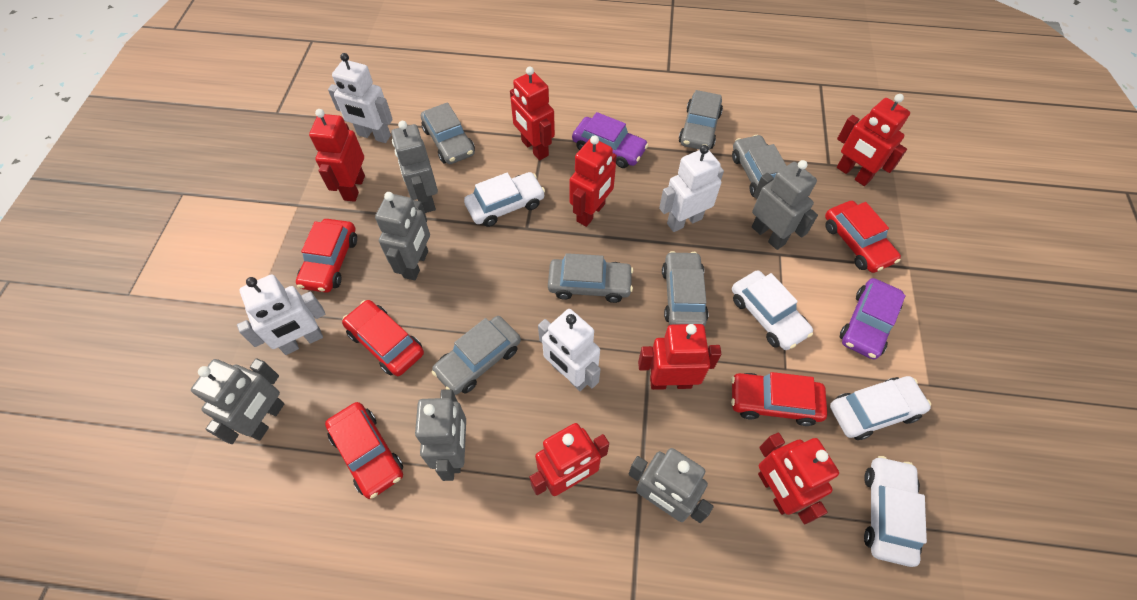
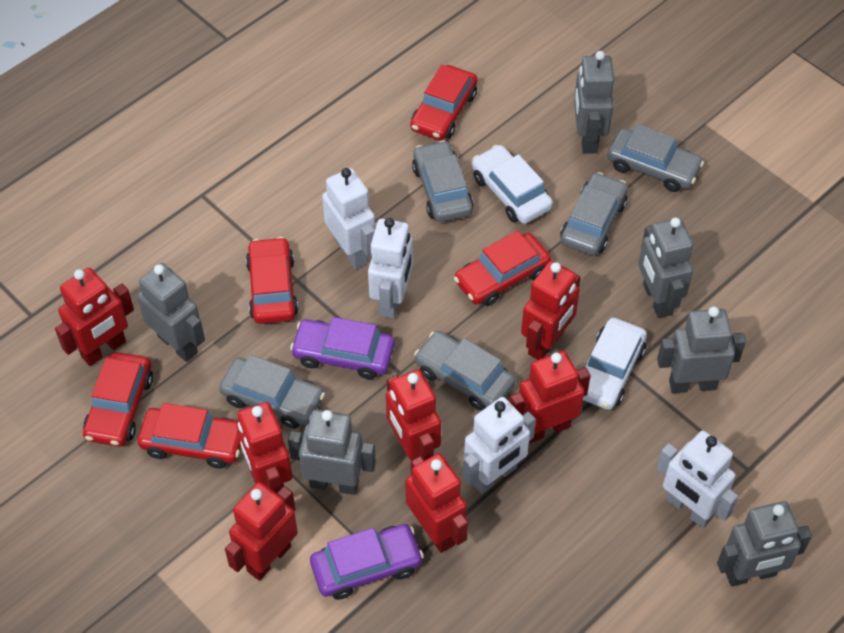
grey car: [421,102,475,164] [432,316,521,395] [548,253,633,303] [662,251,709,327] [679,90,723,150] [732,135,787,197] = 6 -> [219,354,325,429] [412,140,474,222] [414,331,516,411] [560,172,628,256] [607,124,704,192] = 5
white car: [464,172,545,227] [732,270,813,350] [830,376,931,440] [864,456,927,567] = 4 -> [472,145,553,224] [583,318,647,410] = 2

